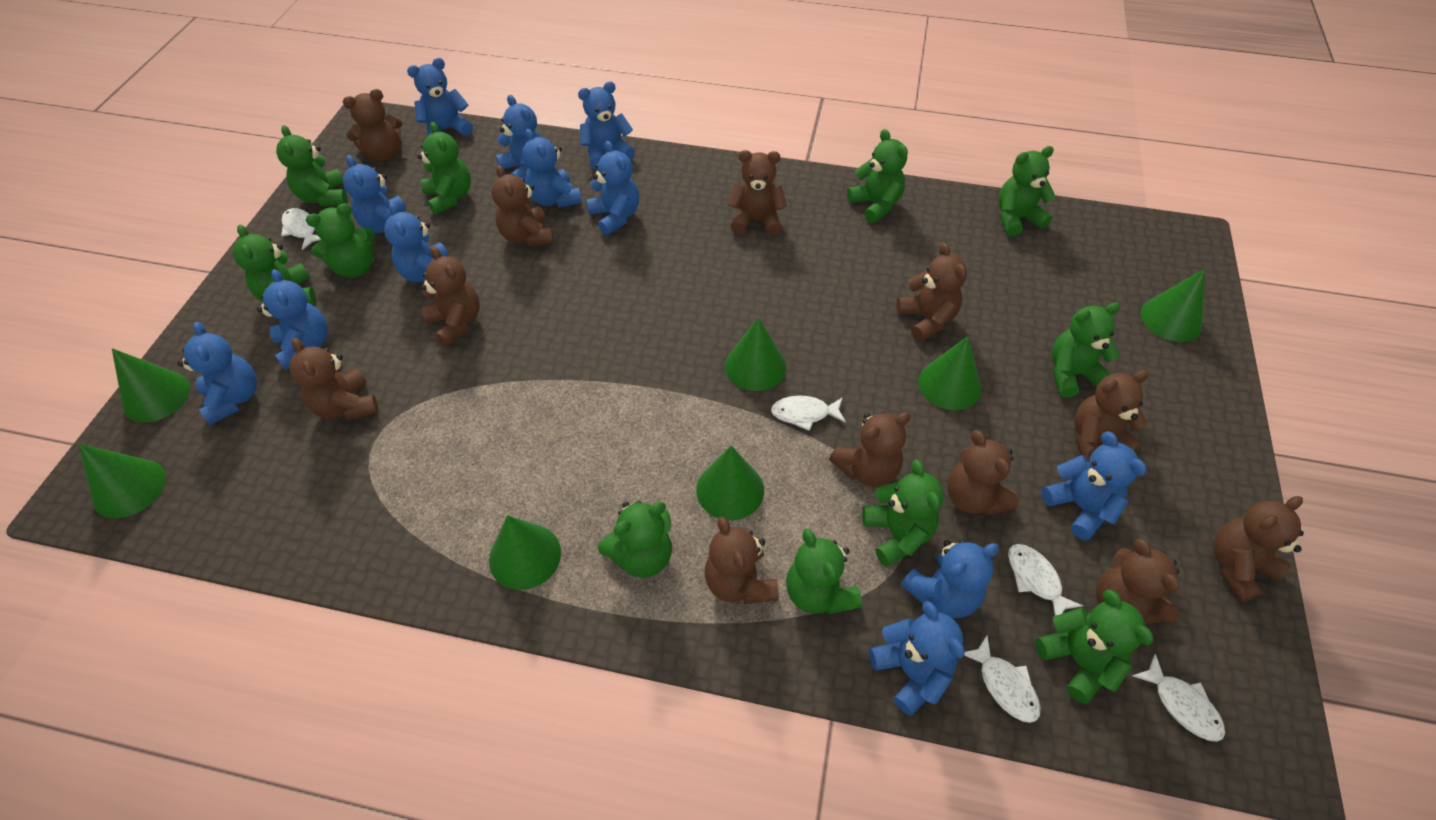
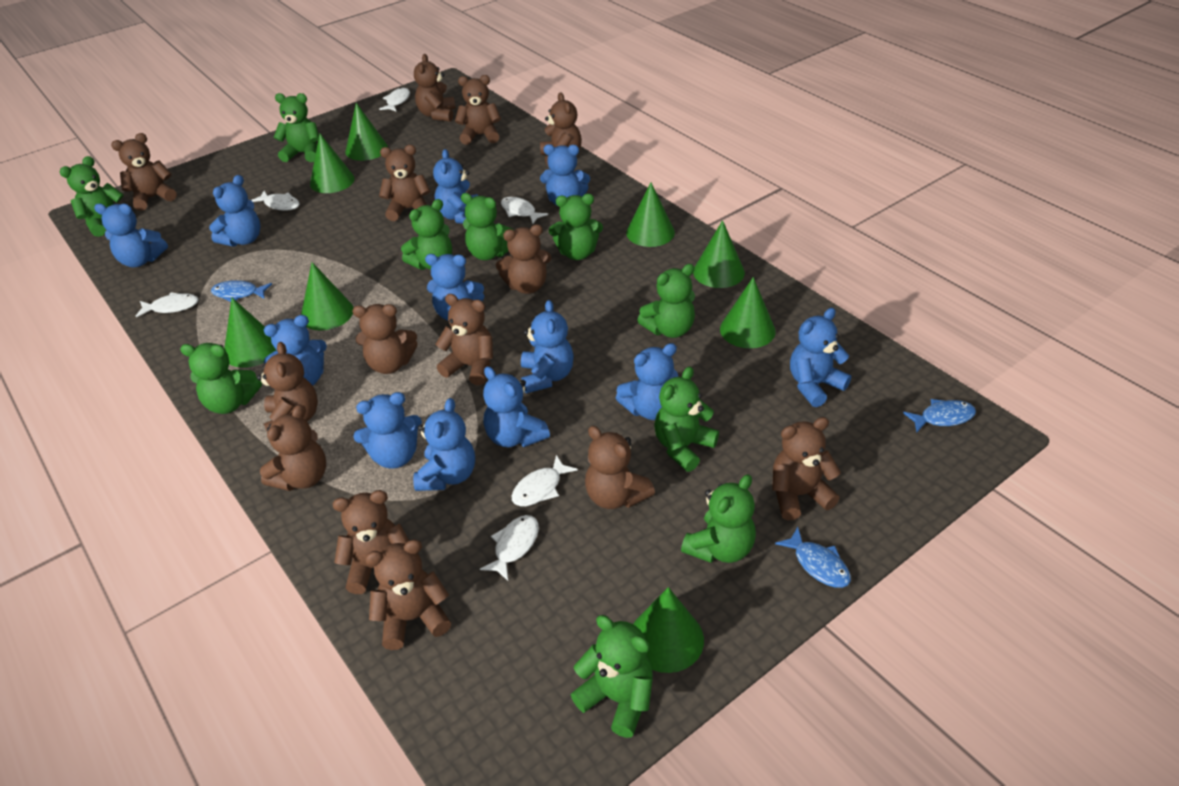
blue fish: none = 0 -> [211,280,272,302] [775,527,851,588] [903,399,976,433] = 3
brown teddy bear: [289,338,378,420] [343,89,402,161] [421,246,480,347] [491,165,554,247] [704,516,779,604] [728,150,787,236] [829,412,911,487] [896,243,967,342] [947,430,1019,515] [1074,370,1149,462] [1096,538,1180,624] [1213,496,1304,603] = 12 -> [111,133,177,211] [257,342,318,434] [260,404,326,491] [333,490,409,594] [352,304,418,374] [365,539,451,650] [379,145,431,221] [414,54,456,122] [435,294,493,385] [455,75,501,145] [496,224,551,294] [540,92,582,168] [585,426,655,509] [772,417,841,520] = 14
green cone: [78,444,166,518] [112,348,190,423] [489,515,561,590] [696,445,764,520] [725,317,786,391] [918,336,982,410] [1141,269,1205,342] = 7 -> [224,298,277,368] [301,262,353,331] [310,134,355,193] [345,103,388,161] [626,182,675,247] [633,587,704,673] [693,220,745,288] [720,277,776,348] = 8
green teddy bear: [233,225,316,304] [276,125,348,206] [306,203,375,278] [417,122,471,215] [598,500,672,578] [786,528,862,614] [847,129,908,223] [862,460,944,567] [998,146,1056,236] [1035,589,1154,704] [1052,302,1121,398] = 11 -> [60,156,124,237] [180,343,262,414] [273,93,319,162] [401,199,452,270] [461,193,514,260] [549,194,603,260] [571,615,653,738] [637,264,695,338] [654,367,719,472] [681,474,756,563] = 10
white fish: [281,208,321,250] [771,396,846,431] [964,636,1041,723] [1008,544,1083,616] [1132,654,1225,742] = 5 -> [136,292,199,317] [251,191,300,211] [379,88,410,112] [480,515,539,581] [501,197,548,224] [512,455,578,506] = 6

